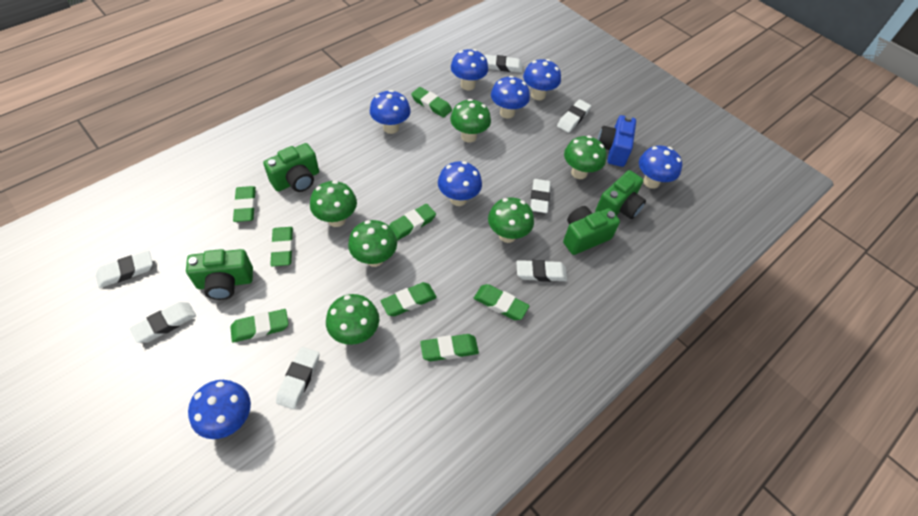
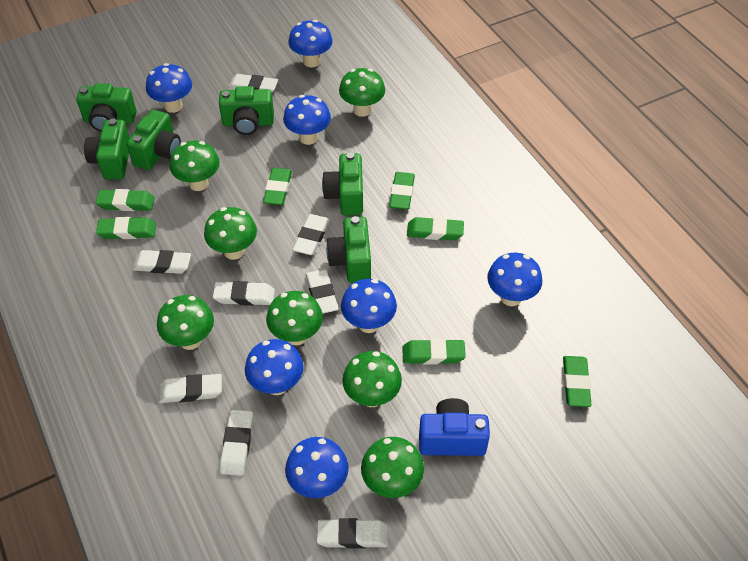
green camera: [186,249,253,300] [263,143,319,192] [563,206,620,255] [595,170,646,219] = 4 -> [76,83,136,132] [84,119,130,180] [127,110,181,170] [219,86,274,135] [322,152,363,215] [326,216,371,283] = 6
green eraser: [230,309,288,343] [233,186,256,222] [270,227,293,266] [381,282,437,316] [389,204,436,241] [411,87,452,118] [420,334,479,361] [474,284,529,320] = 8 -> [96,189,155,211] [96,217,156,239] [263,168,292,205] [389,172,415,210] [402,339,466,364] [407,217,464,240] [563,356,591,407] = 7
green mushroom: [310,181,357,227] [326,294,379,345] [348,220,397,267] [450,99,491,142] [488,197,534,243] [564,135,606,179] = 6 -> [157,295,214,350] [170,140,220,191] [204,207,257,260] [266,291,323,345] [339,68,385,117] [342,351,402,407] [361,437,424,498] = 7
white eraser: [96,251,153,288] [130,302,196,343] [276,347,320,409] [485,55,523,73] [516,260,567,282] [530,179,551,213] [557,99,591,133] = 7 -> [132,250,191,274] [159,374,222,403] [213,281,275,306] [220,410,253,476] [228,74,278,92] [293,214,330,255] [306,269,339,314] [317,518,388,549] = 8

